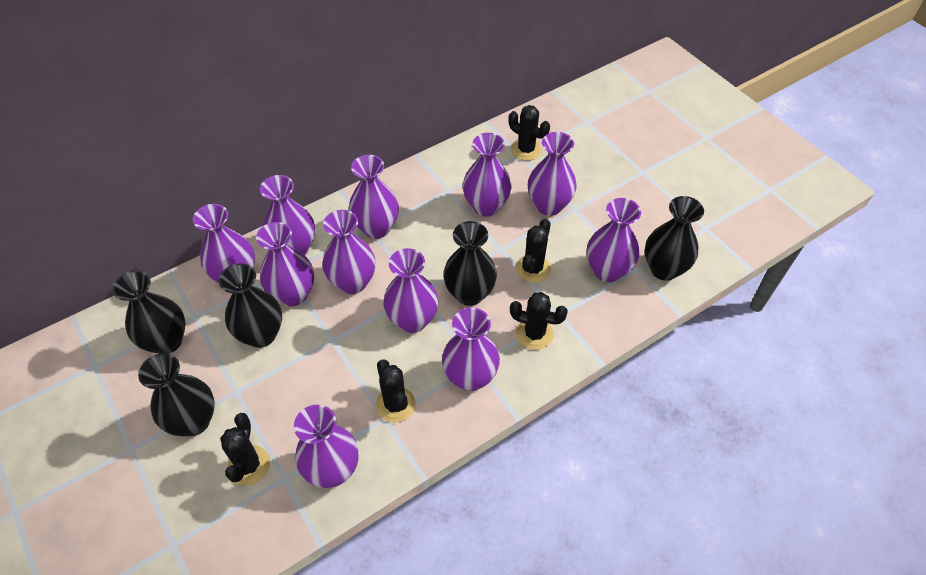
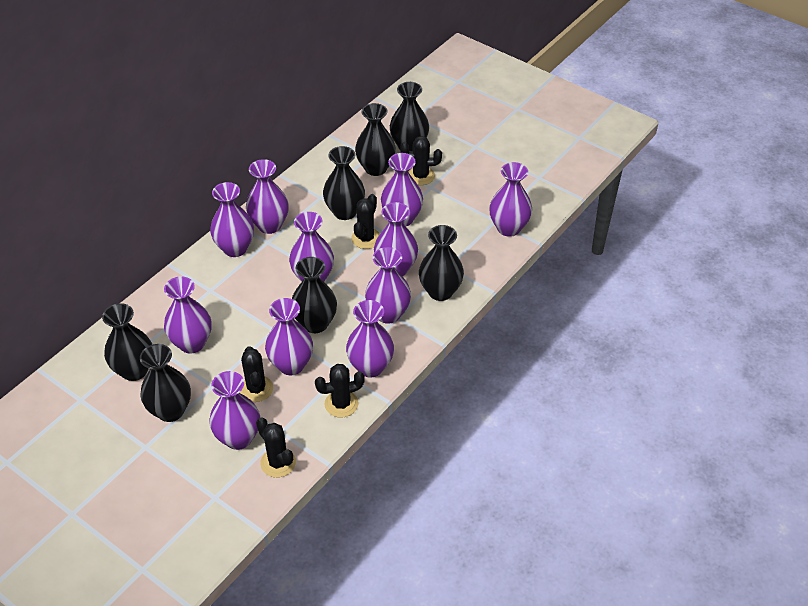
black vase: [112,270,186,354] [138,353,215,436] [219,263,282,348] [443,221,497,306] [645,196,704,281] = 5 -> [102,303,152,381] [140,344,191,422] [292,257,337,333] [323,146,365,220] [355,103,396,176] [390,82,429,151] [419,225,464,301] = 7

